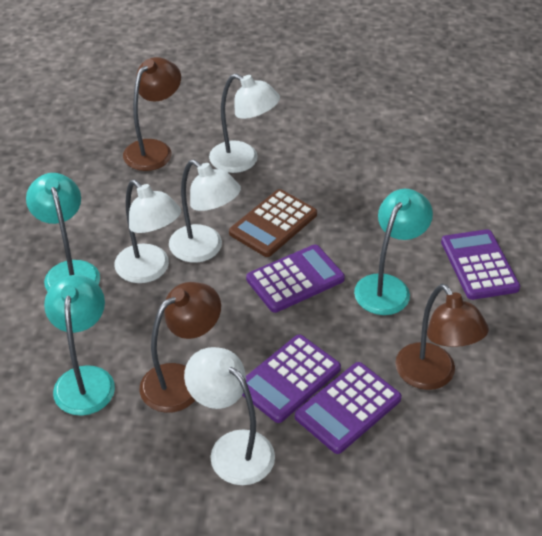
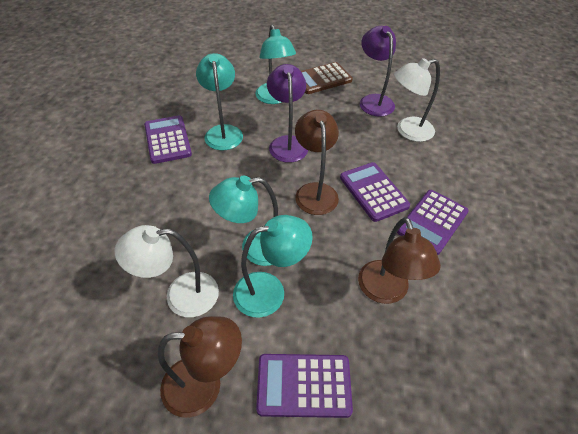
purple lamp: none = 0 -> [267,64,308,163] [360,26,396,117] = 2
turquoise lamp: [26,173,100,292] [44,275,115,416] [354,189,433,315] = 3 -> [196,53,243,150] [209,175,278,266] [233,215,313,318] [255,25,296,104] = 4
white lamp: [114,180,181,283] [169,160,241,263] [184,347,275,485] [209,74,280,173] = 4 -> [115,225,219,317] [394,58,440,142] = 2

